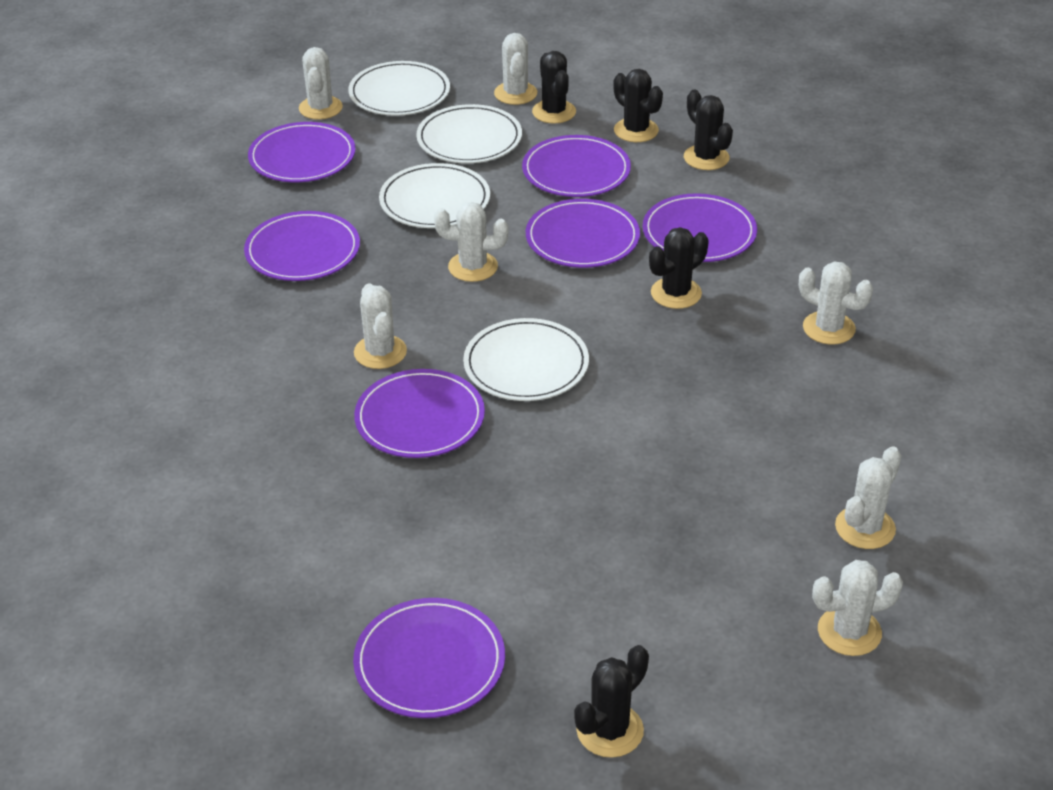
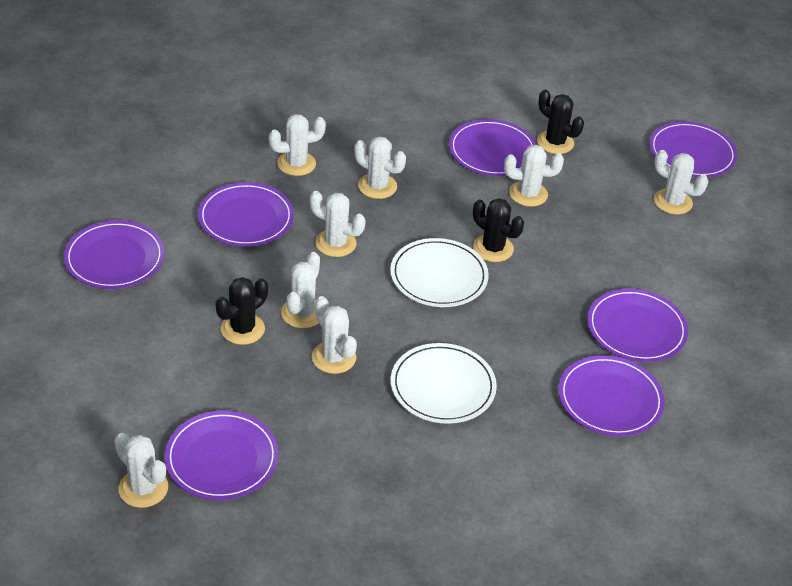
black cactus: [532,51,576,124] [574,645,649,758] [613,69,663,142] [649,227,709,309] [684,90,733,170] = 5 -> [216,277,268,345] [473,198,524,262] [537,90,584,154] = 3
white cactus: [299,47,343,120] [354,283,407,369] [434,202,509,282] [494,33,537,105] [799,261,873,345] [812,560,903,656] [835,447,902,549] = 7 -> [115,433,168,508] [269,114,326,176] [281,252,320,328] [310,191,366,257] [312,296,357,374] [354,137,406,199] [504,145,564,207] [654,150,708,214] = 8
white plate: [348,61,450,116] [379,163,490,228] [416,104,522,163] [463,318,589,401] = 4 -> [390,238,489,307] [391,343,497,424] = 2

